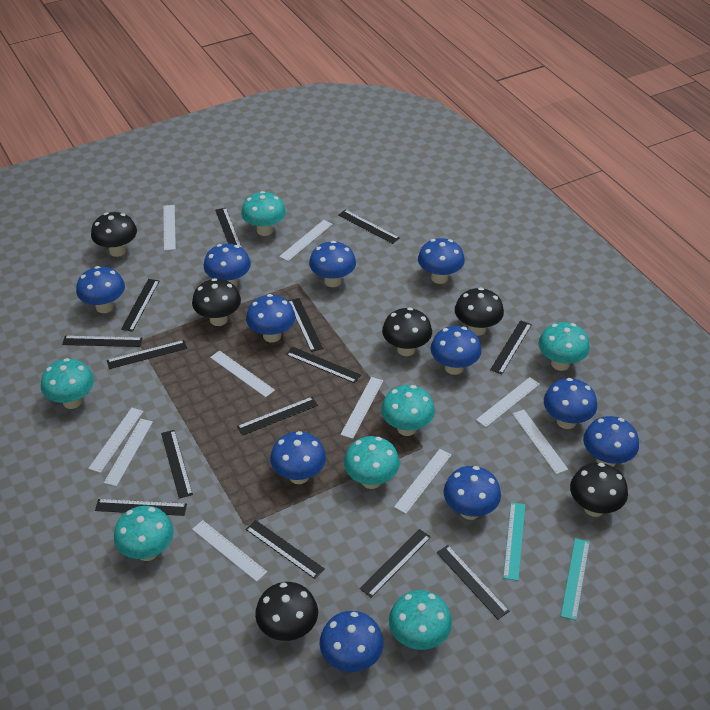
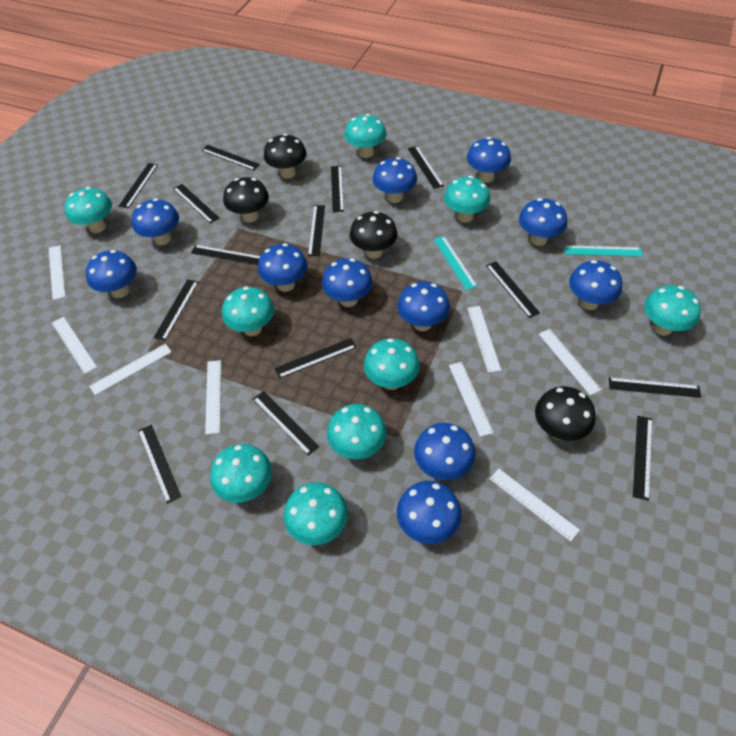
black mushroom: [91,212,137,257] [192,278,241,326] [255,582,318,641] [382,307,432,356] [455,288,504,336] [570,463,628,517] = 6 -> [223,177,269,223] [264,134,307,178] [350,211,397,259] [535,386,596,441] = 4
turquoise mushroom: [41,358,94,409] [114,506,174,561] [241,191,286,236] [344,436,400,489] [381,385,435,436] [389,590,452,650] [538,322,590,371] = 7 -> [65,187,112,233] [210,444,272,503] [222,286,274,336] [284,482,348,545] [327,404,387,459] [345,114,387,158] [364,338,420,390] [444,176,490,223] [644,285,701,336] = 9
white ruler: [88,408,143,473] [104,419,153,486] [163,205,176,251] [192,520,267,582] [210,350,275,397] [279,220,333,261] [341,377,383,439] [394,449,451,514] [476,377,540,427] [513,410,568,474] = 10 -> [49,245,66,300] [52,317,97,374] [89,344,172,395] [205,360,221,435] [449,362,494,437] [467,306,501,373] [490,469,580,541] [539,329,601,395] = 8

